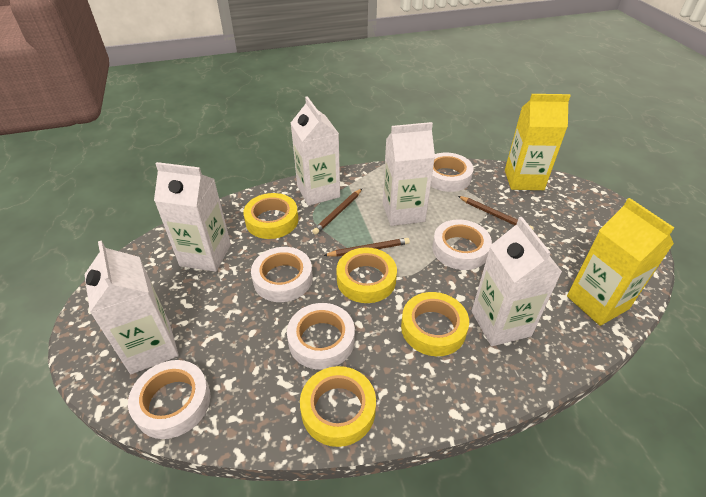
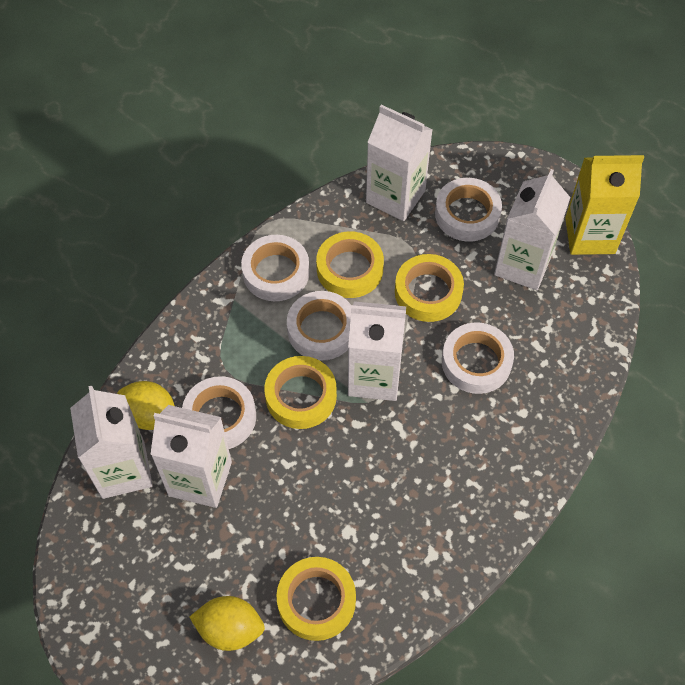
brown pencil: [312,189,362,235] [323,238,410,256] [458,196,534,230] = 3 -> none = 0
yellow carton: [505,94,571,190] [567,198,674,326] = 2 -> [565,155,644,255] = 1
yellow lemon: none = 0 -> [117,381,175,430] [190,596,265,651] = 2

